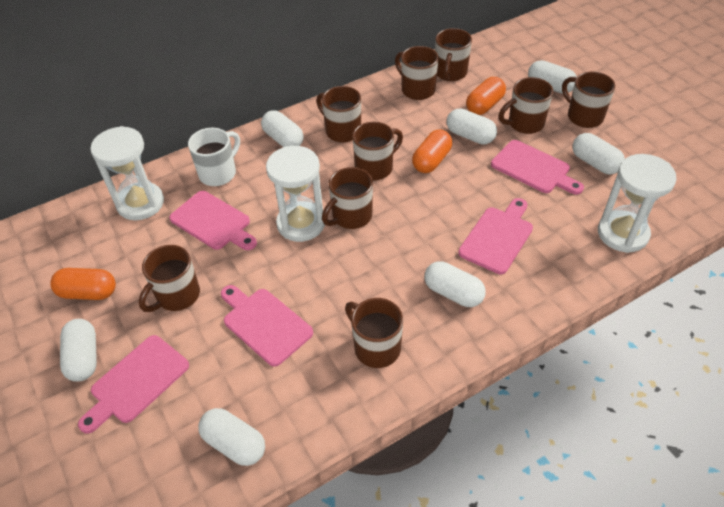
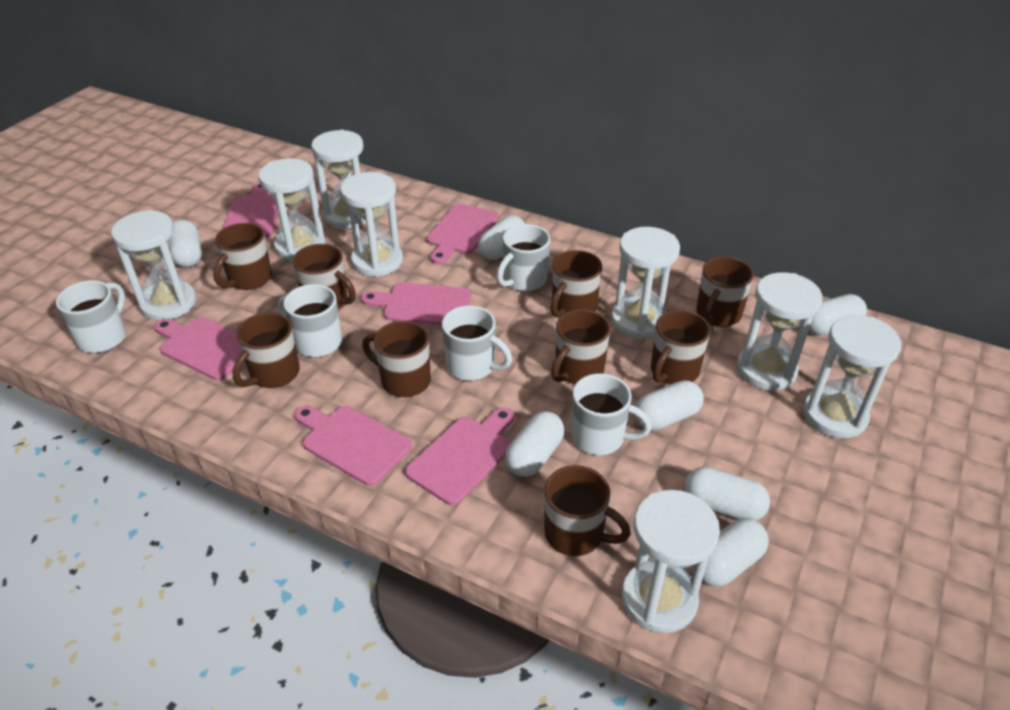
orange capsule: [50,268,116,300] [412,129,452,173] [466,77,506,115] = 3 -> none = 0
pink cutting board: [78,335,189,434] [169,191,257,250] [221,285,313,367] [458,198,533,274] [491,140,584,195] = 5 -> [154,317,242,380] [223,182,278,238] [295,406,412,486] [361,282,471,326] [405,408,514,505] [427,204,498,264] = 6
white hourglass: [90,126,164,220] [266,146,325,242] [598,154,677,253] = 3 -> [111,210,196,320] [258,158,326,261] [311,130,366,229] [340,172,403,277] [611,227,680,339] [622,490,720,633] [737,272,822,390] [803,315,901,438] = 8
white mug: [188,128,240,186] = 1 -> [56,280,126,353] [278,284,342,357] [442,305,512,381] [496,224,550,291] [571,373,652,455] = 5

